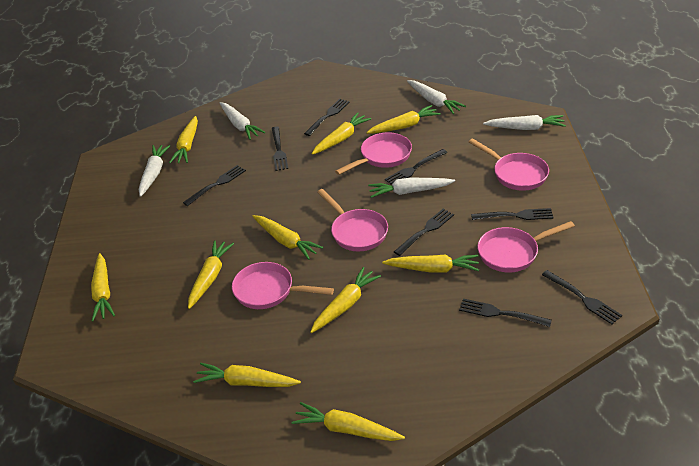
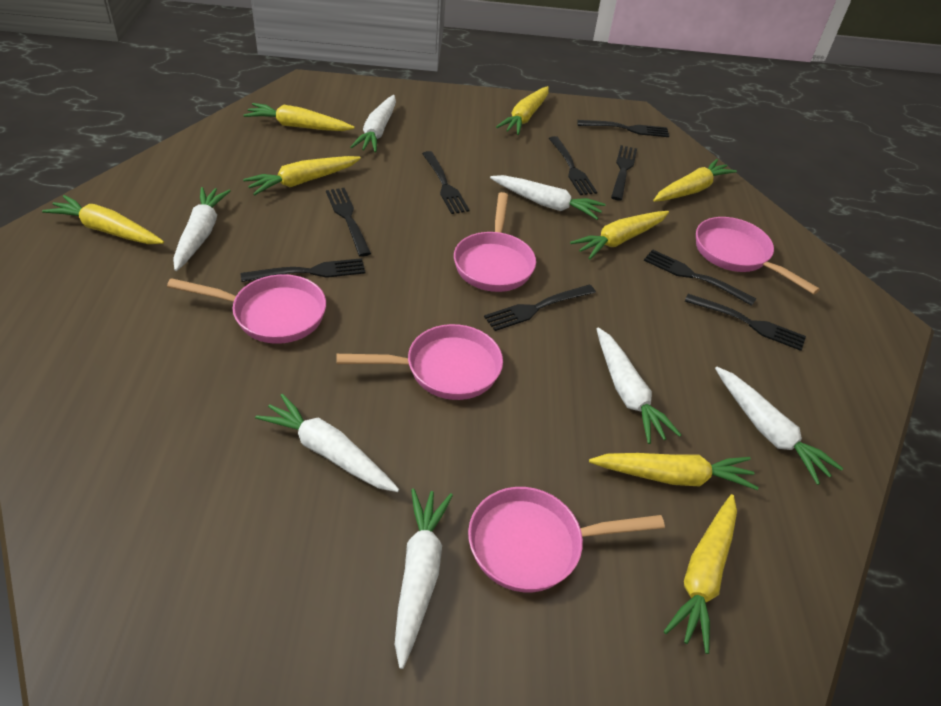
black fork: [183,165,246,206] [272,127,288,171] [304,99,350,136] [385,149,448,184] [394,209,454,256] [459,298,552,327] [471,208,554,220] [542,270,622,324] = 8 -> [241,258,365,282] [326,188,371,257] [422,151,470,214] [484,284,596,331] [549,136,597,195] [577,120,669,137] [611,145,637,201] [644,249,756,306] [685,294,806,351] = 9
white carrot: [139,145,171,197] [220,102,265,140] [368,178,455,198] [407,80,466,114] [483,115,566,130] = 5 -> [173,187,230,271] [255,394,399,492] [351,95,396,152] [395,488,453,669] [490,175,606,220] [597,328,681,444] [715,367,843,485] = 7
yellow carrot: [91,253,115,322] [169,116,198,163] [188,240,234,309] [193,363,301,387] [252,215,323,260] [292,402,405,441] [310,267,381,333] [312,112,371,155] [366,105,441,134] [382,255,479,273] = 10 -> [42,195,164,244] [243,103,355,131] [243,156,361,195] [496,86,549,135] [570,211,669,259] [589,453,759,490] [653,159,737,202] [664,494,737,654] = 8

